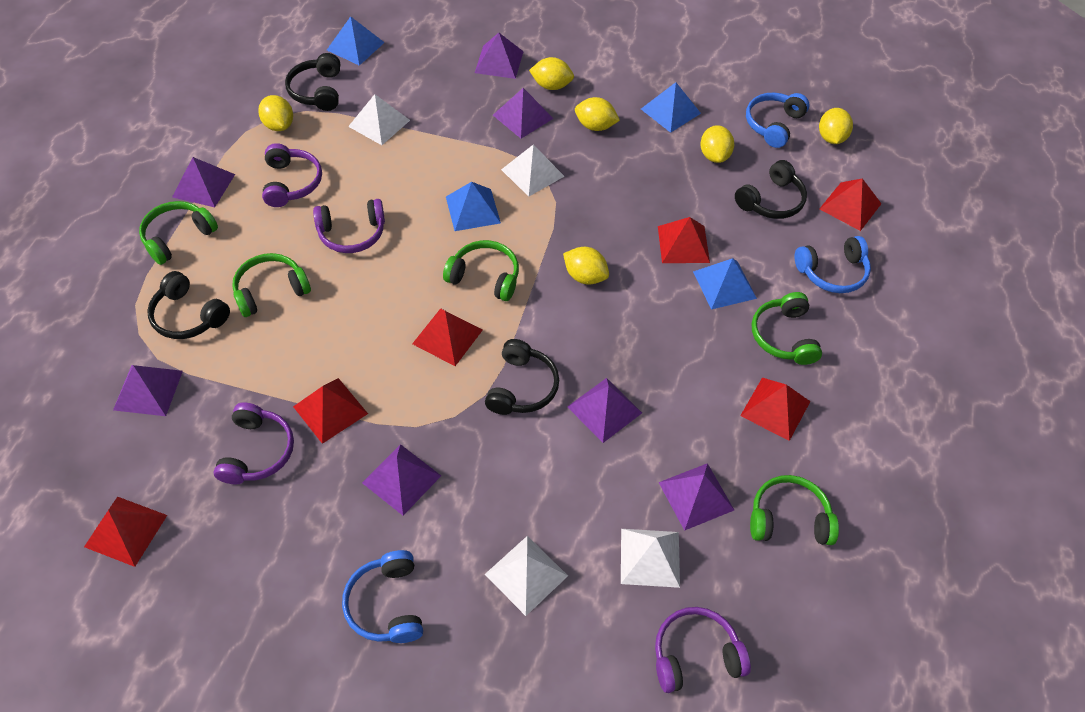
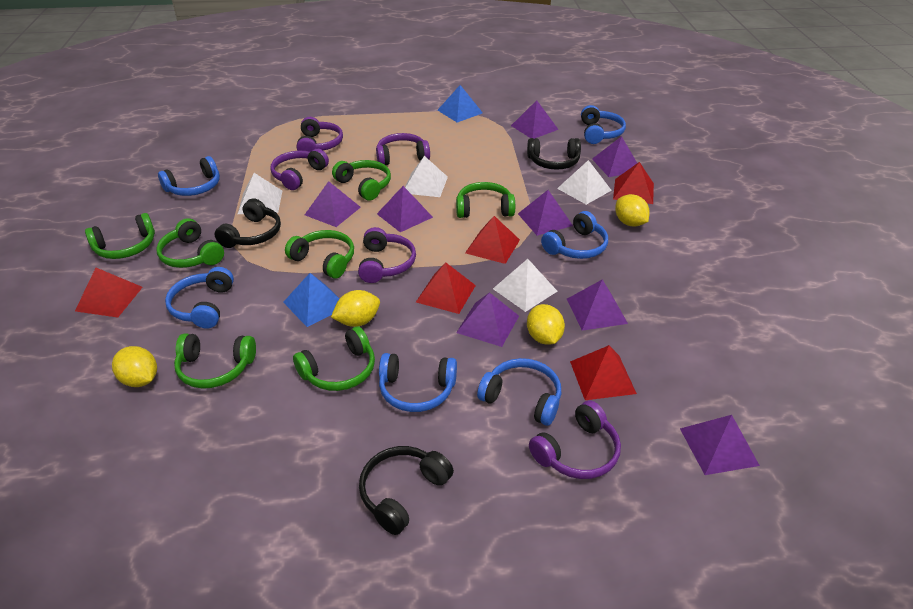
black headphones: [147,271,230,339] [285,53,340,111] [485,339,559,415] [735,160,807,219] = 4 -> [215,198,281,248] [359,446,454,535] [527,138,581,170] = 3
blue headphones: [342,550,423,643] [746,92,809,148] [795,236,871,293] = 3 -> [158,156,220,196] [165,267,234,329] [379,353,457,412] [477,358,561,426] [541,211,608,259] [581,105,626,144] = 6
blue pyramid: [327,16,385,66] [446,182,501,231] [641,82,701,133] [693,258,757,310] = 4 -> [283,273,340,327] [437,85,483,122] = 2
green headphones: [139,201,218,265] [232,253,311,317] [443,240,519,301] [750,475,839,545] [752,292,822,365] = 5 -> [85,213,155,259] [156,218,224,268] [174,333,256,389] [285,230,354,279] [293,326,375,391] [332,160,391,200] [456,182,515,218] = 7
purple headphones: [214,402,294,484] [262,143,322,207] [313,199,385,253] [655,607,751,693] = 4 -> [270,149,329,190] [297,117,343,152] [358,227,416,283] [376,133,430,165] [529,400,621,479] = 5
purple pyramid: [113,365,183,416] [172,157,235,207] [362,444,441,516] [475,33,524,79] [493,88,554,138] [567,378,642,443] [658,463,734,531] = 7 -> [305,181,361,227] [377,186,433,232] [456,292,519,347] [511,100,559,139] [518,190,573,236] [567,279,628,331] [592,136,637,177] [680,415,760,475] = 8
red pyramid: [84,496,167,567] [293,378,368,444] [412,308,483,366] [658,217,710,263] [740,378,811,441] [820,178,882,231] = 6 -> [75,268,143,318] [416,262,476,314] [465,216,520,264] [570,345,637,400] [613,162,654,204] = 5
yellow lemon: [258,95,293,131] [529,57,574,90] [563,247,609,285] [575,97,620,131] [700,125,734,163] [819,108,853,144] = 6 -> [112,346,157,387] [331,290,380,327] [527,304,565,345] [615,194,650,227] = 4

